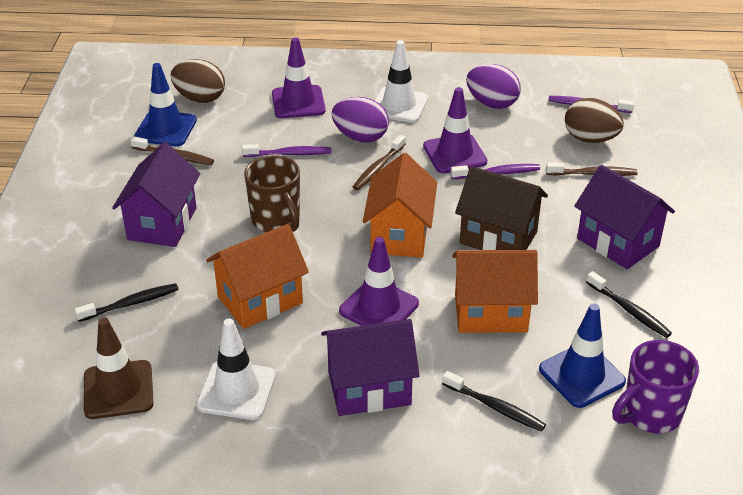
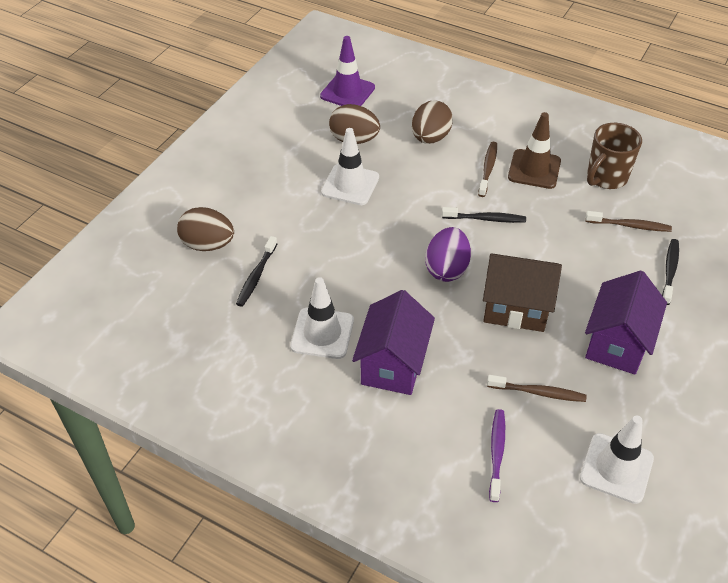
blue traffic cone: [134,63,197,146] [539,303,626,408] = 2 -> none = 0
brown egg: [171,59,225,103] [565,98,624,143] = 2 -> [177,207,234,251] [329,104,380,144] [412,100,453,144] = 3
orange house: [206,224,309,329] [363,153,437,258] [452,250,538,333] = 3 -> none = 0
purple egg: [332,97,389,143] [466,64,521,109] = 2 -> [425,227,471,282] = 1
purple house: [112,143,200,247] [321,319,420,416] [574,165,675,269] = 3 -> [352,290,435,395] [585,271,667,375] = 2
purple mug: [612,340,699,433] = 1 -> none = 0
purple toothbrush: [242,144,331,157] [451,164,540,179] [548,96,634,113] = 3 -> [489,409,505,502] = 1
purple traffic cone: [272,37,326,118] [339,237,419,326] [423,87,487,173] = 3 -> [320,36,375,106] = 1
white traffic cone: [196,318,276,420] [374,40,428,123] = 2 -> [290,277,354,359] [321,128,379,205] [580,415,654,504] = 3

